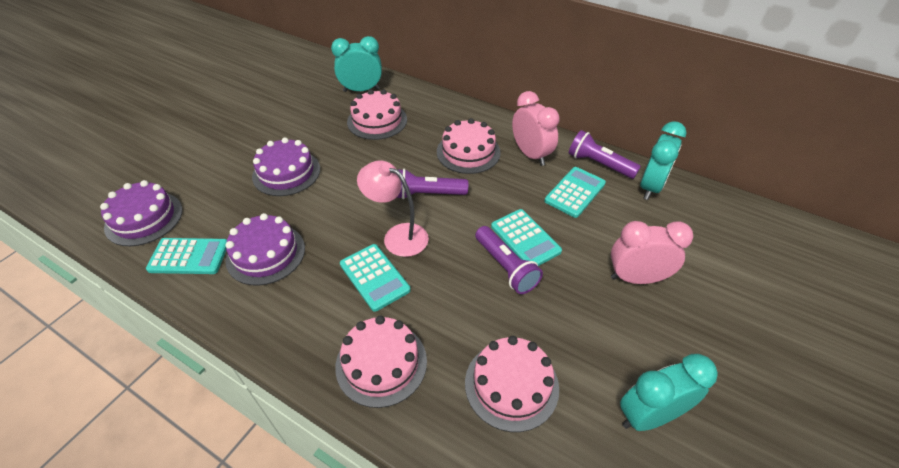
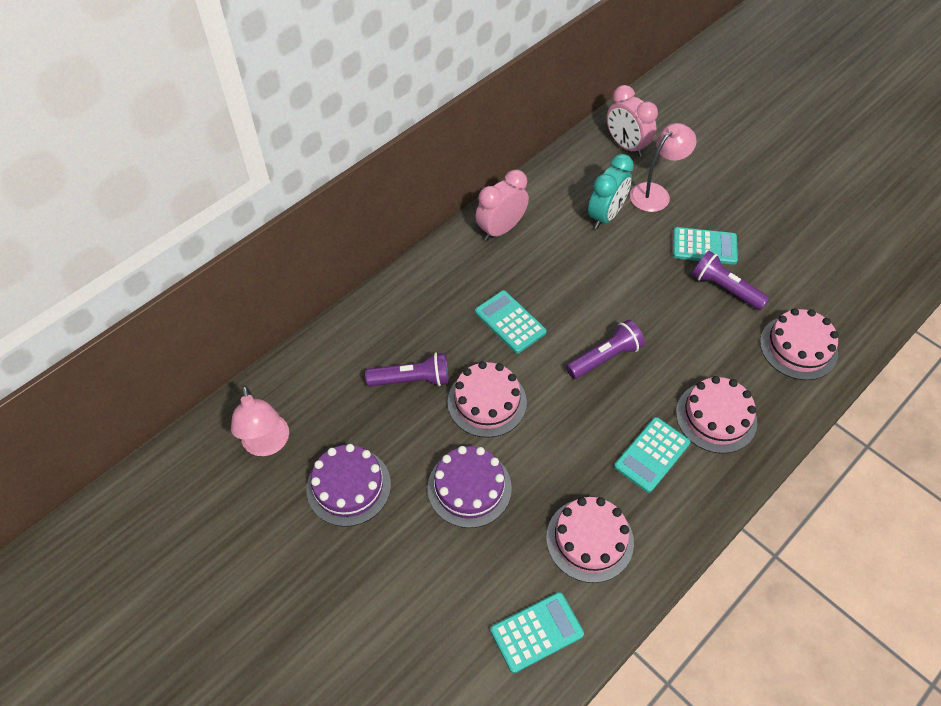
pink lamp: [357,160,429,257] = 1 -> [231,385,289,456] [630,123,697,212] = 2
purple cake: [100,180,182,246] [225,213,305,286] [252,138,320,196] = 3 -> [306,444,391,527] [427,446,512,528] = 2
turquoise clock: [331,36,382,92] [620,354,718,431] [640,121,687,200] = 3 -> [588,154,634,229] = 1

